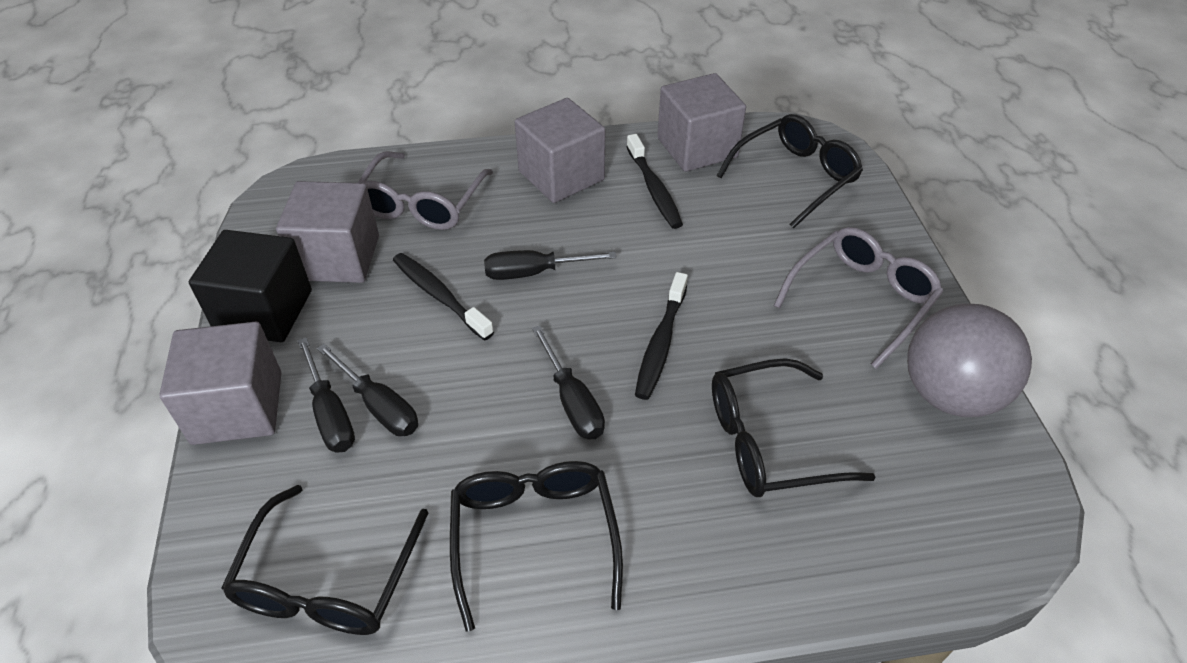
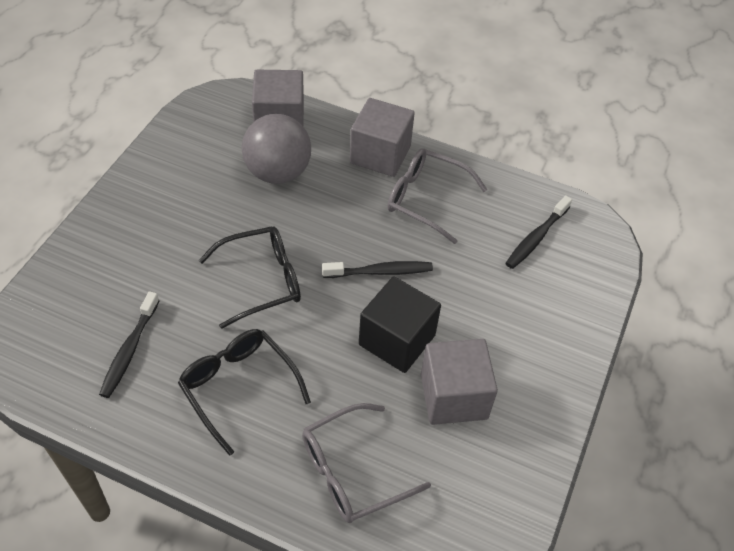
black glasses: [221,485,428,635] [450,461,623,632] [712,358,875,497] [717,114,863,228] = 4 -> [178,329,311,456] [199,226,301,329] = 2
black screwdriver: [297,337,355,453] [317,343,418,436] [484,250,617,280] [532,325,605,440] = 4 -> none = 0
grey cube: [159,322,281,445] [276,181,379,283] [515,98,605,203] [657,73,746,172] = 4 -> [252,70,304,126] [350,98,415,177] [421,339,498,425] = 3

